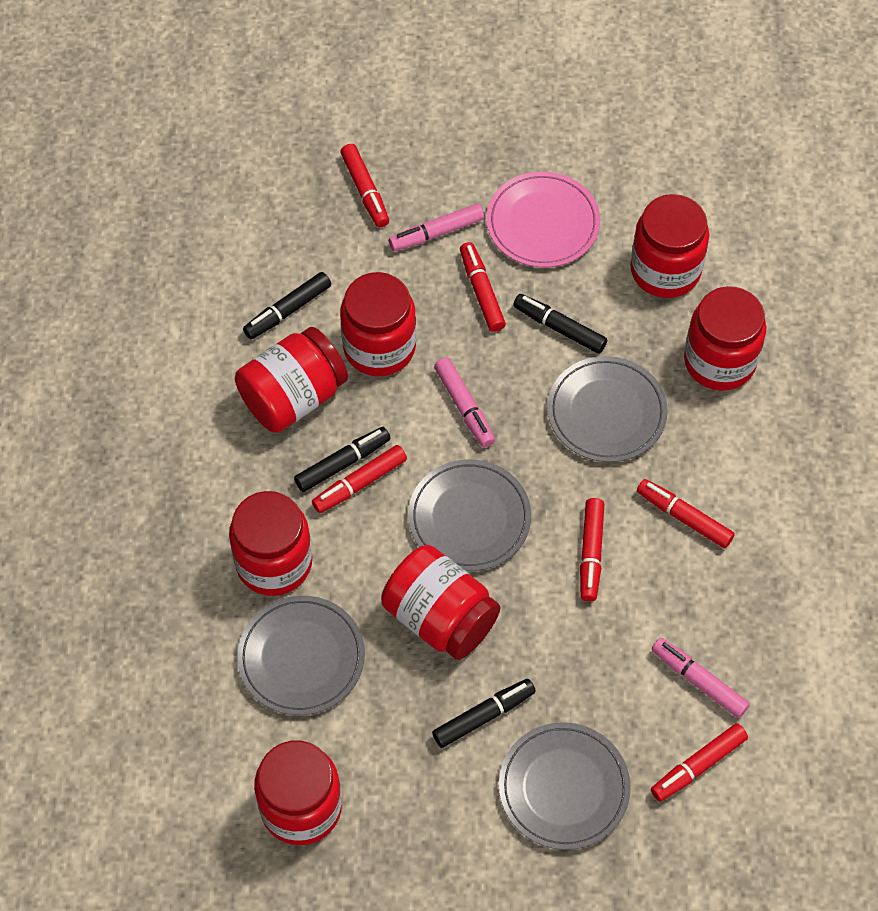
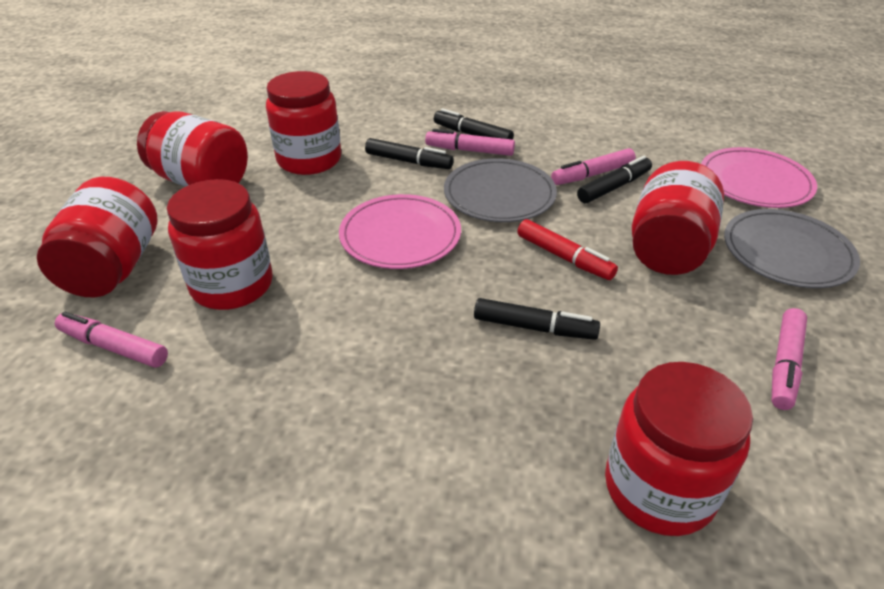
grey plate: [237,596,365,715] [408,459,531,571] [499,722,631,850] [548,356,668,462] = 4 -> [444,158,557,222] [724,209,860,288] = 2
pink marker: [389,204,484,251] [434,357,495,448] [652,638,750,718] = 3 -> [55,312,168,368] [425,129,515,156] [551,148,636,185] [772,308,807,410] = 4
pink plate: [486,172,600,268] = 1 -> [339,194,461,269] [701,147,817,208] = 2
red jar: [229,491,312,596] [235,327,348,433] [254,741,342,845] [340,272,416,376] [381,545,500,660] [630,194,709,298] [684,286,766,391] = 7 -> [37,177,158,297] [137,111,248,187] [167,179,273,310] [266,71,341,175] [605,362,753,536] [632,161,724,275] = 6
red marker: [312,445,407,513] [340,144,389,228] [460,242,506,332] [580,498,604,602] [637,479,735,548] [651,723,748,802] = 6 -> [517,219,618,280] = 1

